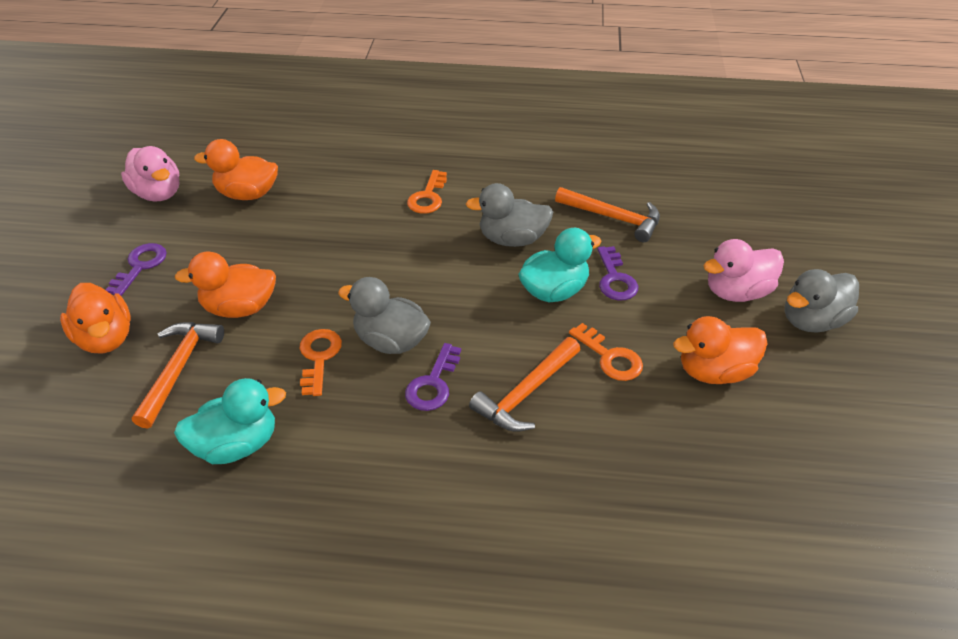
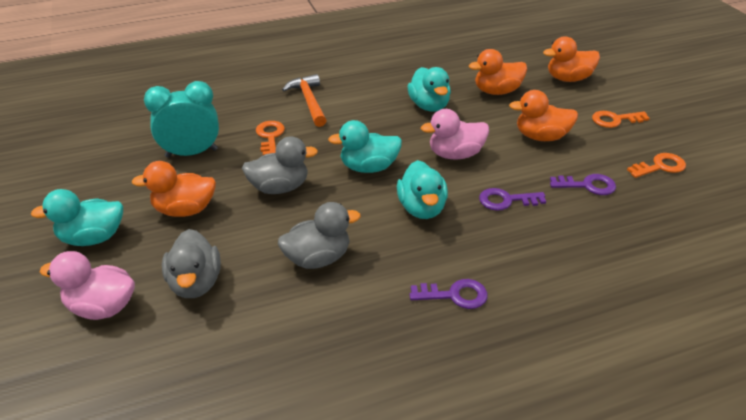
orange hammer: [132,322,224,429] [469,337,581,432] [555,187,660,242] = 3 -> [282,74,327,127] = 1
turquoise clock: none = 0 -> [144,81,219,158] = 1
turquoise duck: [174,378,286,464] [518,228,601,302] = 2 -> [31,189,123,246] [328,120,402,173] [397,160,448,219] [407,67,451,112] = 4

